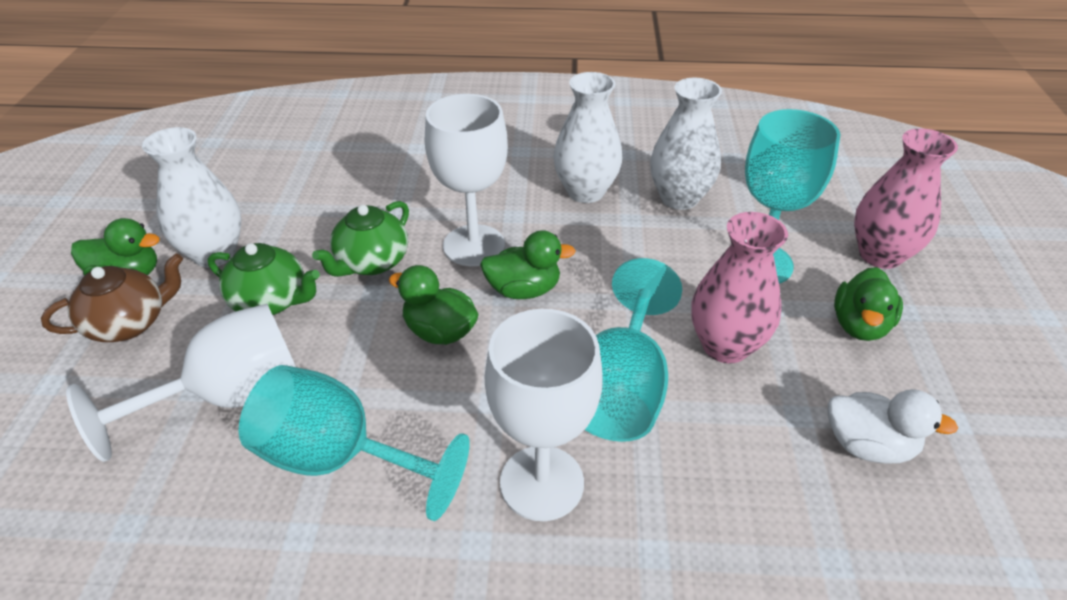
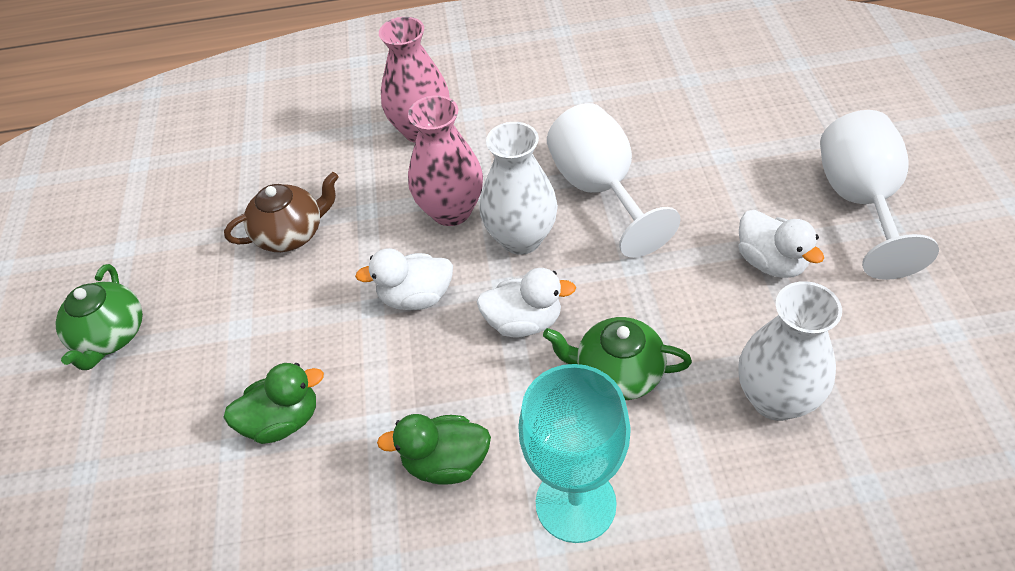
green duck: [71,218,160,276] [389,265,479,345] [480,230,576,299] [834,267,903,341] = 4 -> [223,363,324,444] [377,414,491,485] = 2
turquoise goblet: [239,365,470,521] [585,258,682,442] [745,109,841,284] = 3 -> [518,364,631,543] = 1
white duck: [828,389,958,463] = 1 -> [355,248,453,310] [477,268,576,338] [738,210,824,278] = 3
white goblet: [66,304,296,462] [425,94,508,266] [485,309,603,521] = 3 -> [547,103,681,258] [820,110,939,280] = 2
white vase: [142,127,242,267] [553,72,622,203] [650,78,722,210] = 3 -> [480,122,558,255] [738,281,842,421] = 2

